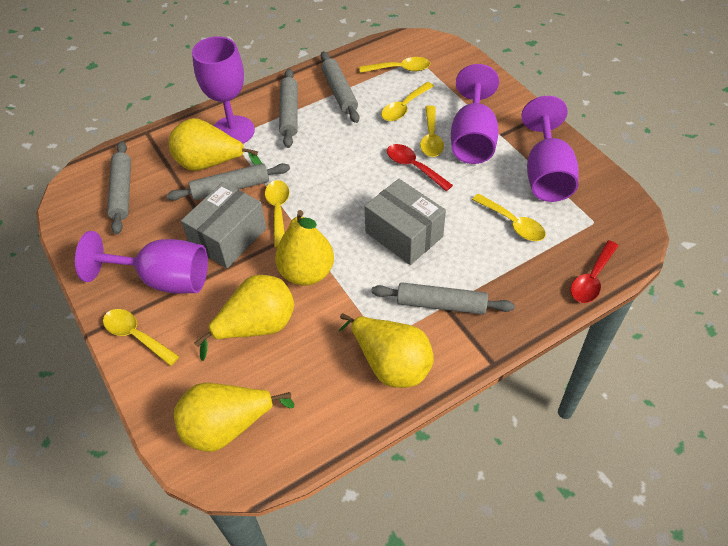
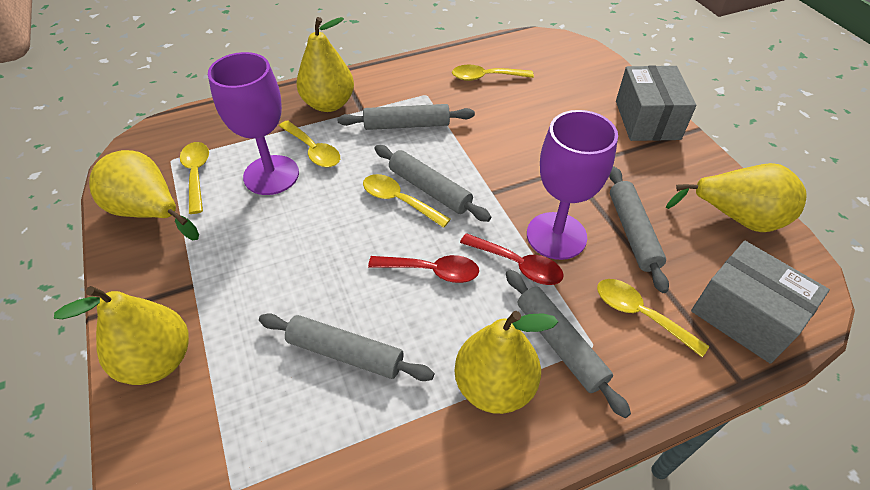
purple goblet: [75,231,208,293] [192,36,255,144] [451,64,499,164] [521,96,579,202] = 4 -> [208,52,299,195] [527,110,618,260] = 2
yellow spoon: [103,309,180,366] [265,180,289,247] [359,57,430,73] [381,82,434,121] [420,106,444,157] [472,194,546,241] = 6 -> [180,142,209,214] [279,120,340,167] [363,174,451,228] [452,65,534,81] [597,279,709,357] = 5

